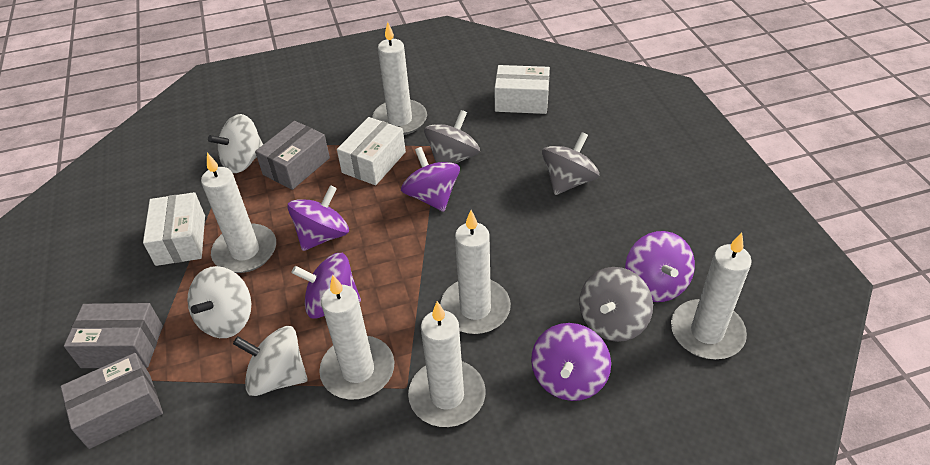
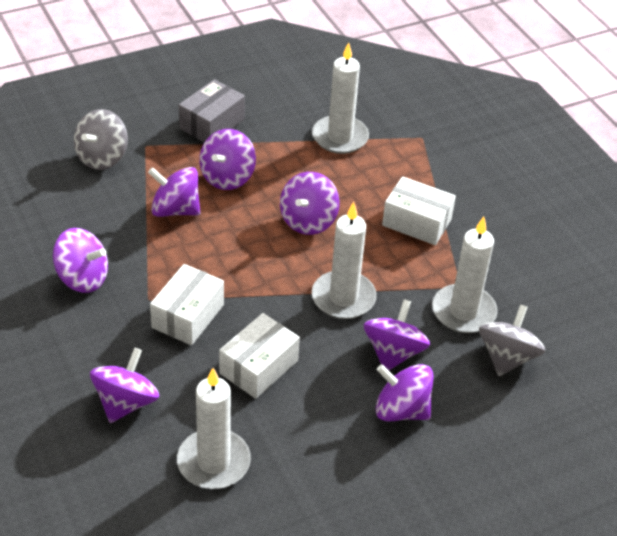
grey box: [60,353,163,449] [64,303,163,368] [255,121,330,190] = 3 -> [179,79,245,142] = 1
grey spinning top: [424,110,480,164] [542,132,599,195] [579,267,653,342] = 3 -> [74,109,128,170] [479,304,545,376] = 2
purple spinning top: [287,185,349,251] [291,253,361,319] [401,147,460,212] [531,323,611,401] [625,231,695,302] = 5 -> [53,228,108,293] [90,348,159,423] [148,167,201,217] [199,129,256,190] [280,172,340,235] [364,299,430,370] [376,364,434,421] = 7
white candle: [201,153,276,273] [319,275,394,399] [372,22,427,135] [408,301,486,427] [440,210,511,334] [671,232,752,359] = 6 -> [177,368,251,489] [312,42,369,154] [312,202,377,319] [432,217,498,333] = 4
white spinning top: [187,266,251,338] [208,114,263,173] [233,326,308,396] = 3 -> none = 0

